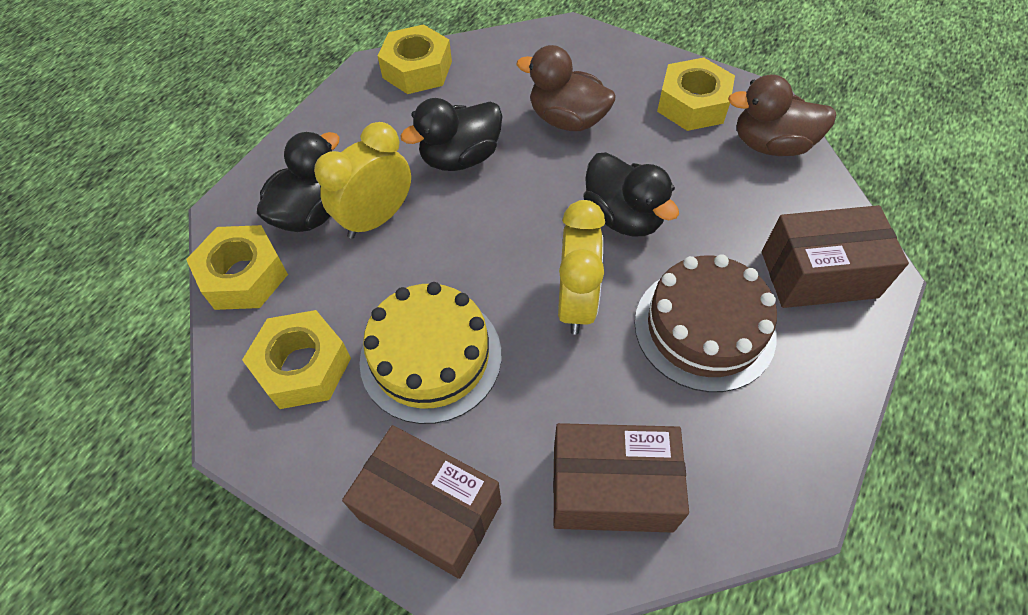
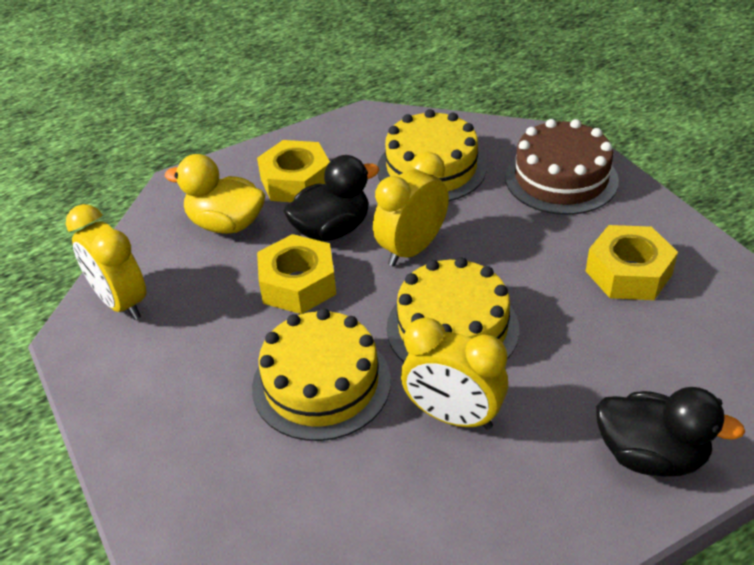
black duck: [257,132,340,232] [400,98,502,171] [583,152,679,236] = 3 -> [284,155,379,242] [596,387,745,476] = 2
brown box: [342,425,501,579] [553,423,689,533] [762,205,909,308] = 3 -> none = 0
brown duck: [517,45,616,131] [728,74,836,156] = 2 -> none = 0
yellow cake: [360,282,502,424] = 1 -> [252,308,391,441] [377,109,486,201] [387,257,519,362] = 3
yellow clock: [314,122,411,239] [558,200,605,335] = 2 -> [66,204,146,320] [373,151,449,267] [401,318,508,430] = 3
yellow duck: none = 0 -> [165,154,265,234] = 1
yellow nut: [186,225,288,310] [242,310,351,409] [378,24,452,94] [657,58,735,131] = 4 -> [257,140,330,202] [257,234,336,314] [586,225,678,300] = 3

